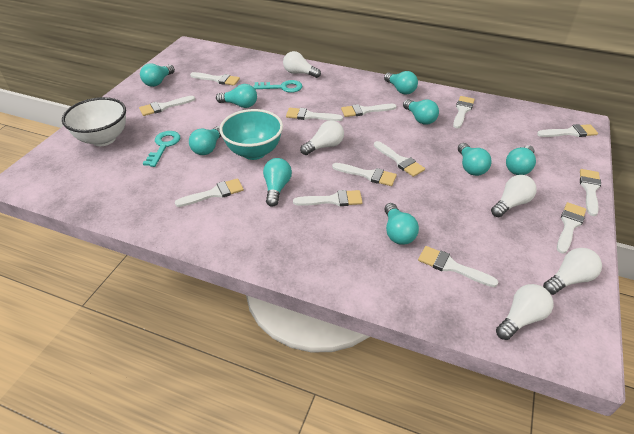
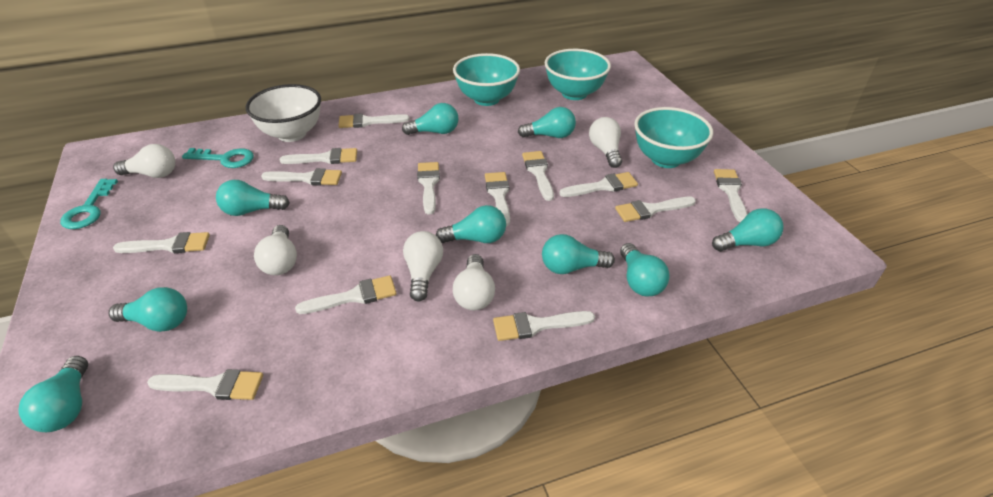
turquoise bowl: [219,109,283,160] = 1 -> [453,53,520,106] [545,49,611,100] [634,107,713,168] = 3

